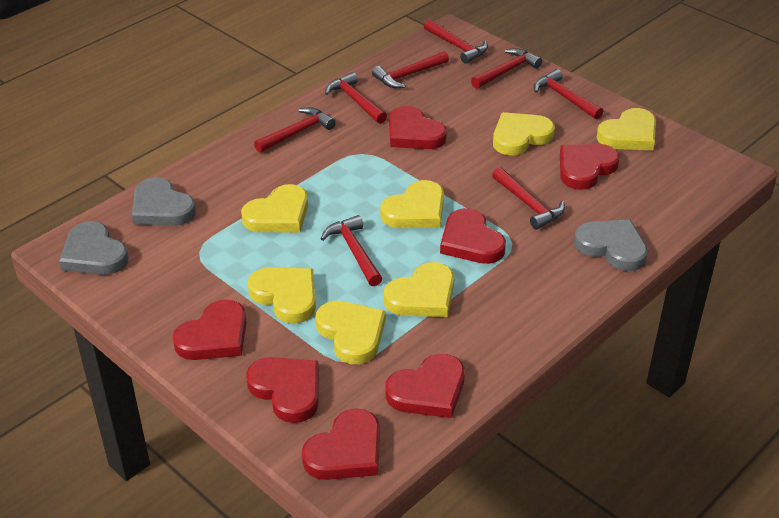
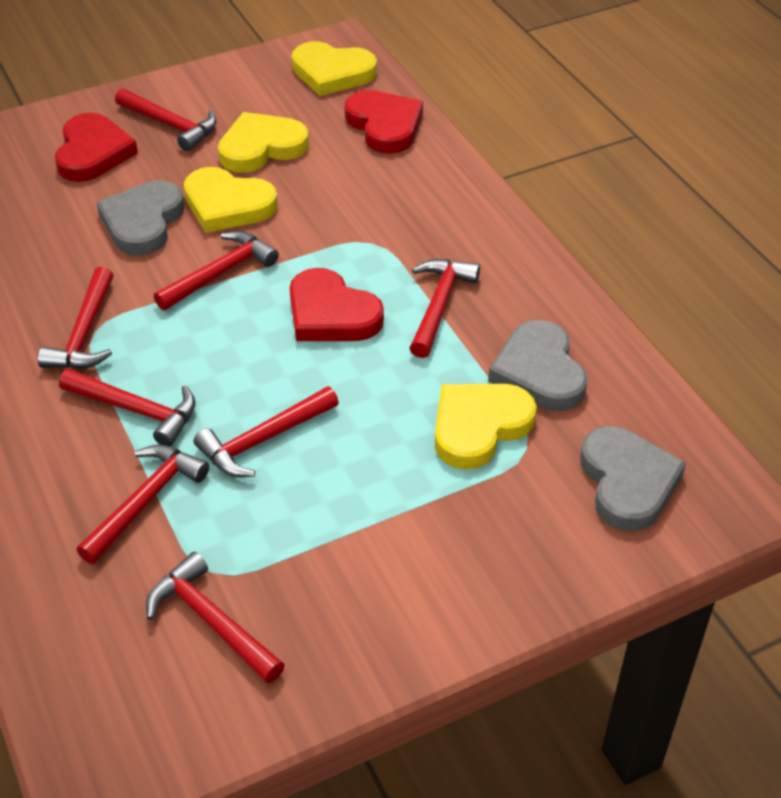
red heart: [172,299,247,360] [246,357,319,423] [302,409,380,480] [385,354,465,418] [389,106,447,149] [440,208,506,264] [560,144,620,190] = 7 -> [55,113,138,182] [290,268,384,341] [345,90,423,154] = 3
yellow heart: [241,184,308,232] [248,267,316,323] [315,301,386,364] [380,180,444,228] [384,262,454,317] [493,112,555,155] [597,108,656,150] = 7 -> [184,167,278,233] [218,112,309,173] [291,41,377,96] [435,384,537,469] = 4

